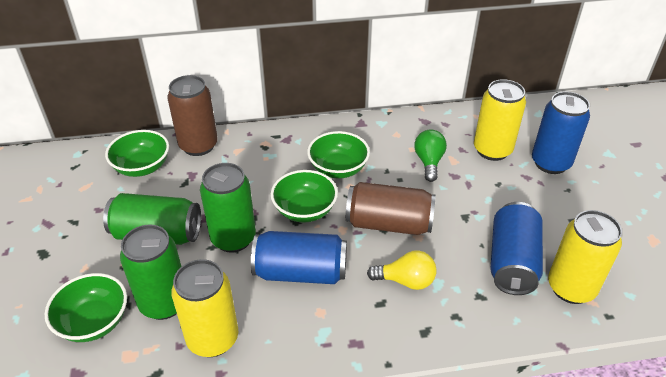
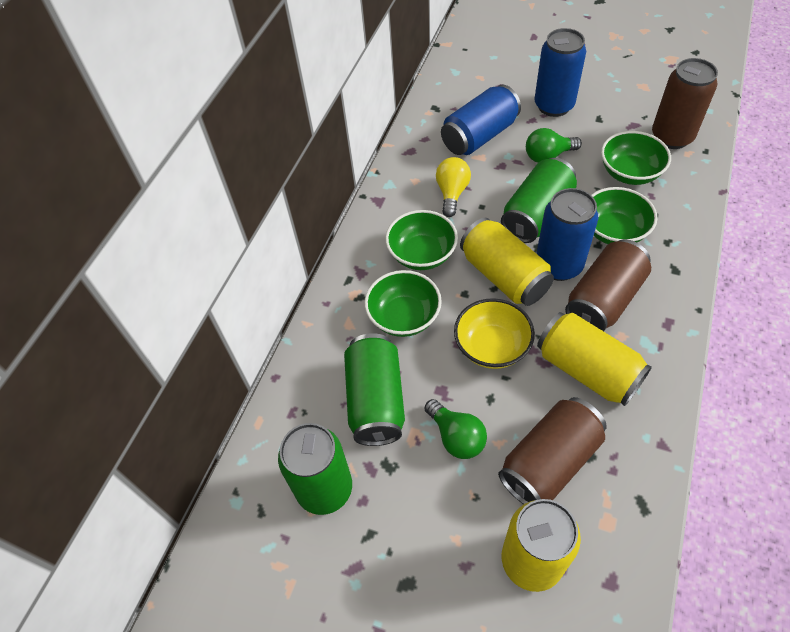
brown can: [167,75,218,156] [346,182,436,235] = 2 -> [498,397,607,504] [565,239,651,331] [652,58,718,149] = 3
green light bulb: [414,130,447,182] = 1 -> [424,399,487,459] [526,128,582,163] = 2
yellow bowl: none = 0 -> [454,298,535,369] = 1

